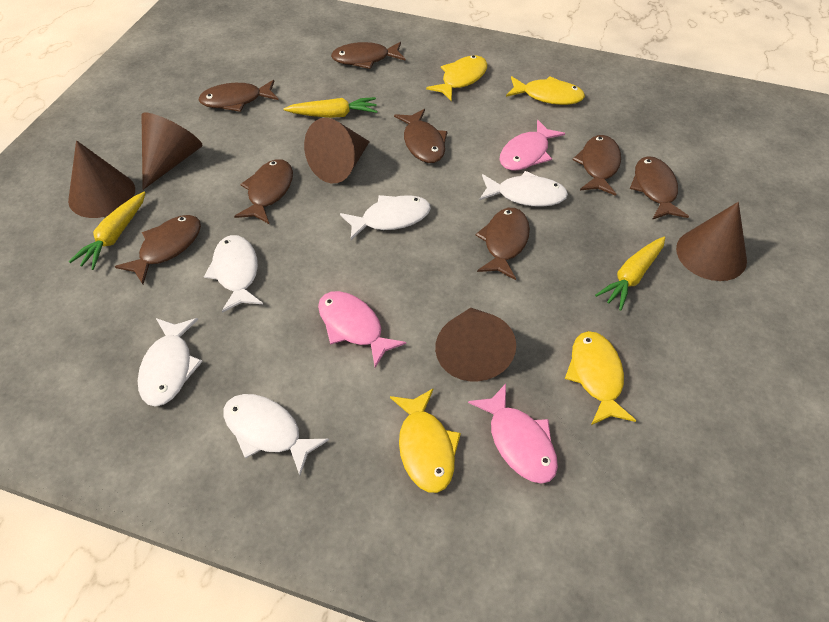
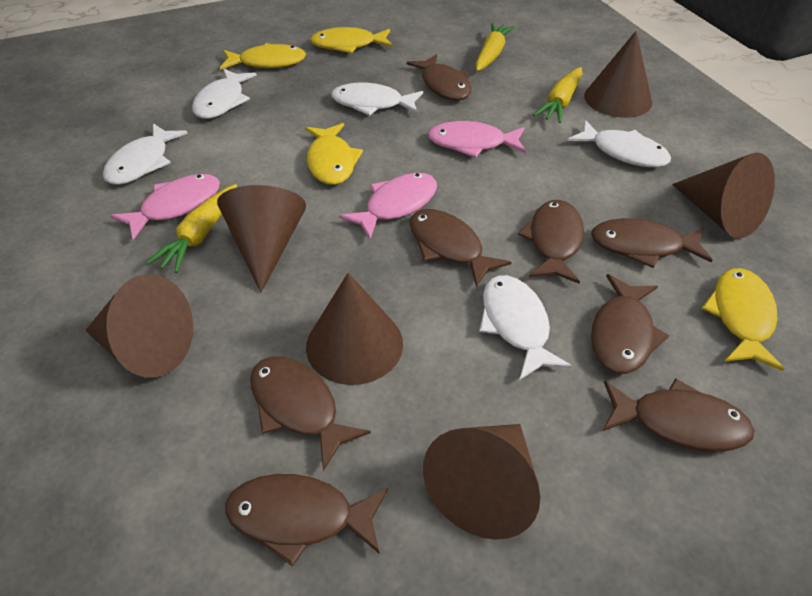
brown cone: [68,140,135,218] [141,112,203,190] [304,118,370,183] [435,308,516,381] [676,202,747,281] = 5 -> [85,274,193,378] [217,185,306,293] [306,273,403,385] [423,424,540,540] [584,31,652,118] [672,153,775,239] = 6

